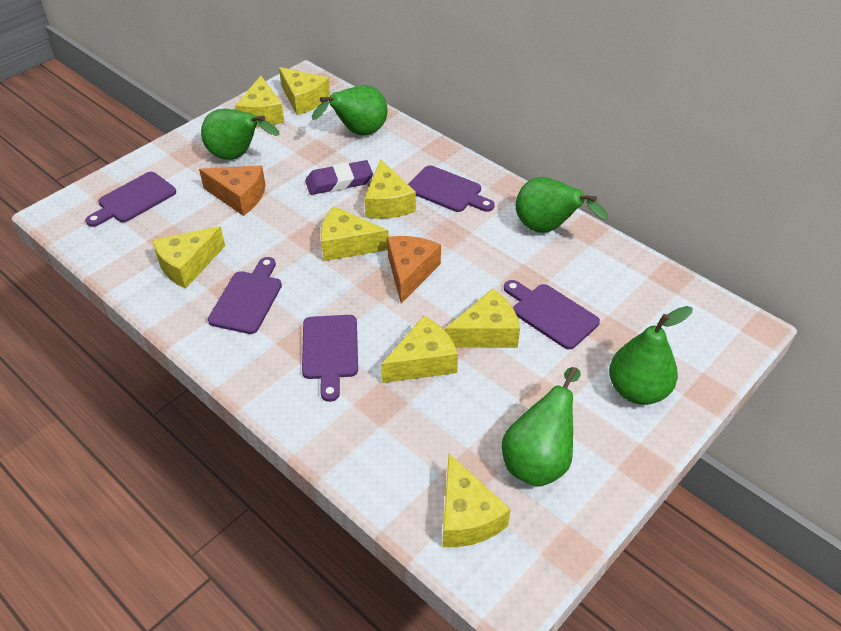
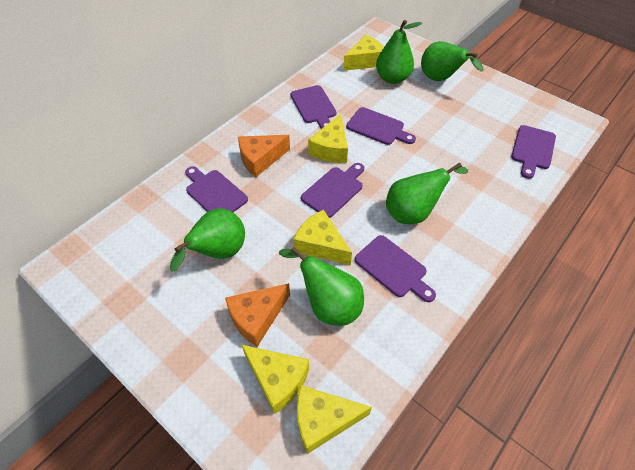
purple cutting board: [86,172,176,227] [208,257,282,334] [302,315,358,402] [408,165,495,212] [504,280,600,350] = 5 -> [185,166,248,212] [290,85,337,129] [301,163,364,218] [346,107,416,145] [355,235,436,302] [511,125,556,179] = 6
purple eraser: [305,160,373,195] = 1 -> none = 0
yellow cheese: [152,226,225,289] [235,76,284,126] [279,67,330,115] [320,206,389,261] [364,159,416,219] [381,316,458,383] [442,454,511,547] [445,289,520,348] = 8 -> [242,345,309,414] [293,210,352,265] [297,385,372,454] [308,114,348,163] [343,35,384,71] = 5

